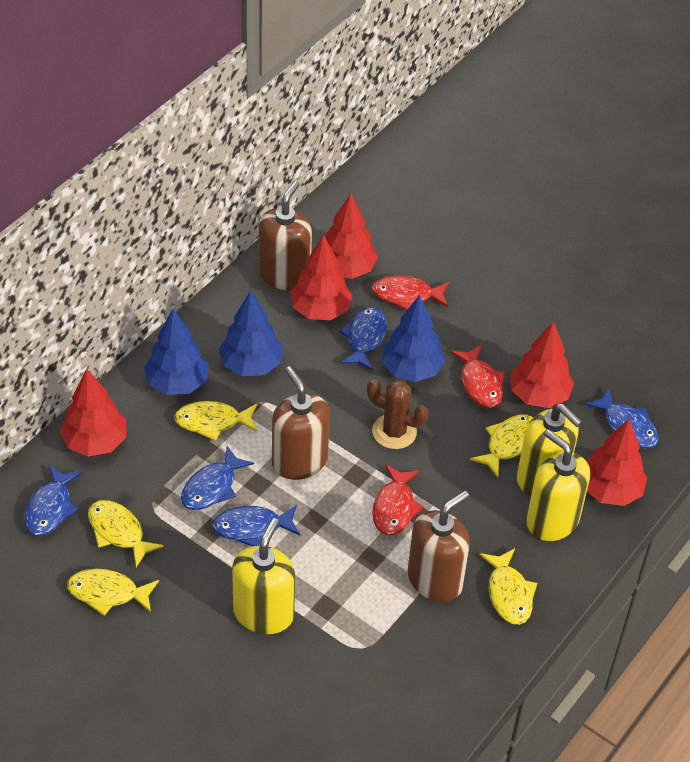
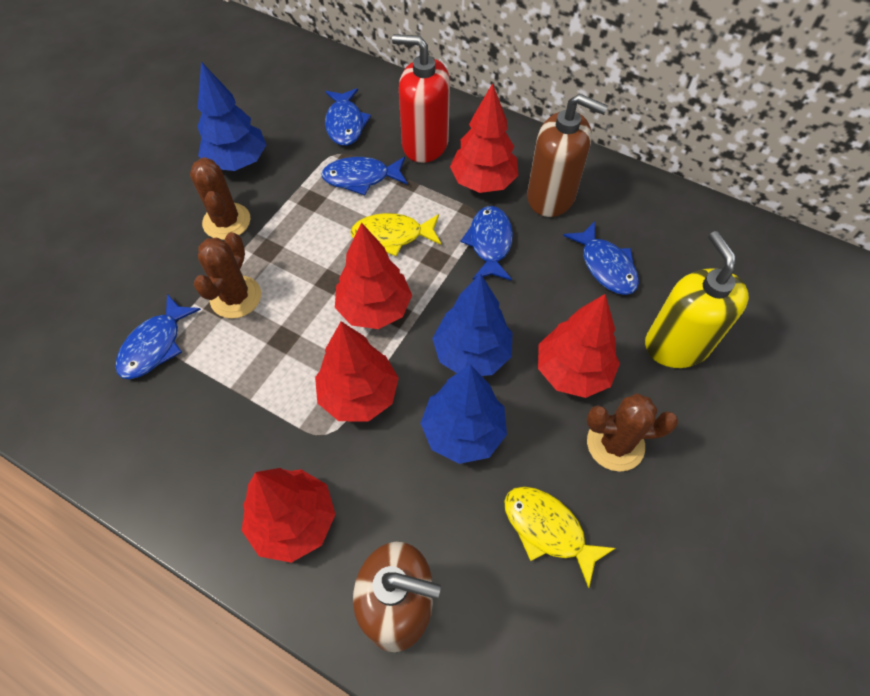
brown cactus: [367,379,429,449] = 1 -> [190,157,250,240] [194,232,261,319] [587,393,679,472] = 3
brown soap dispenser: [258,181,312,290] [272,366,330,480] [408,491,470,602] = 3 -> [353,542,441,652] [527,94,608,217] = 2
red fish: [371,275,449,311] [372,464,424,535] [450,345,505,408] = 3 -> none = 0
red soap dispenser: none = 0 -> [392,34,450,163] = 1
yellow fish: [67,569,159,616] [88,500,164,567] [174,401,257,441] [470,414,533,478] [479,548,537,625] = 5 -> [351,213,441,256] [504,486,616,588] = 2
yellow soap dispenser: [232,518,295,634] [517,403,582,496] [527,429,590,541] = 3 -> [645,231,749,368] = 1

